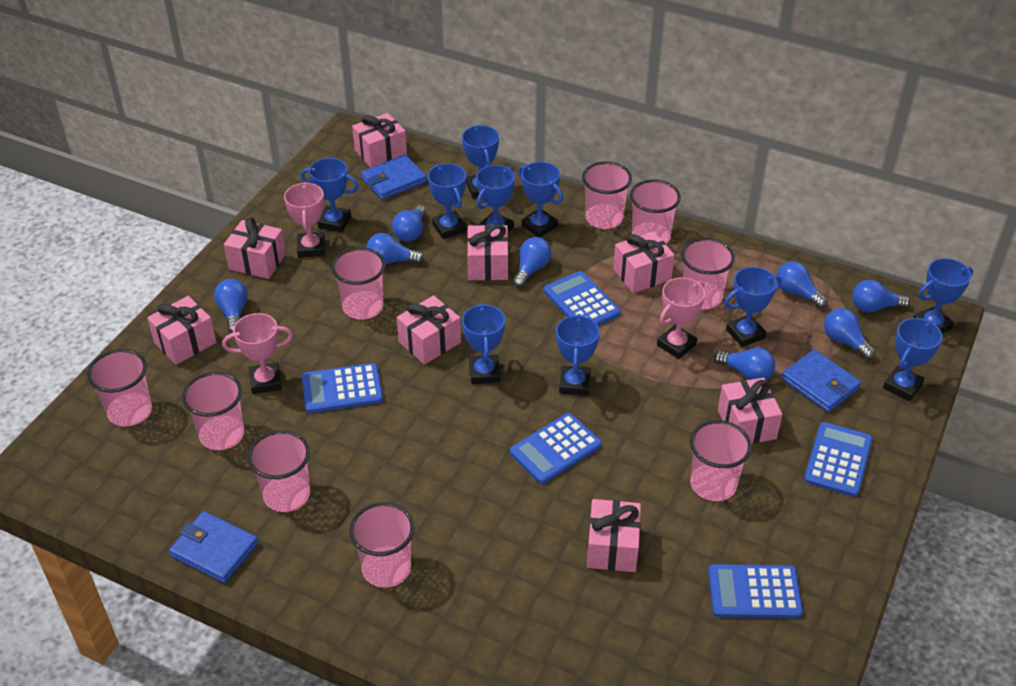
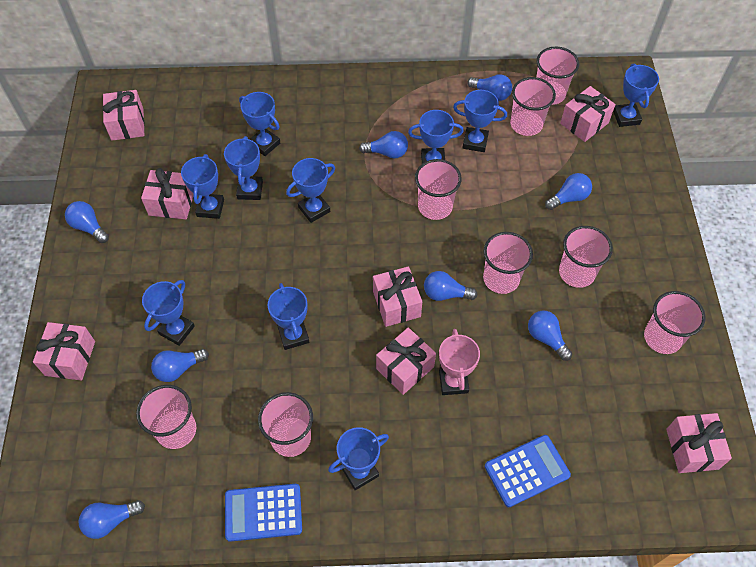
blue calculator: [301,363,383,413] [510,413,602,484] [544,271,621,326] [708,564,803,618] [804,422,873,497] = 5 -> [225,484,302,542] [485,435,571,507] = 2
blue wallet: [169,511,259,583] [361,155,427,200] [781,349,861,412] = 3 -> none = 0
pink cup: [87,349,152,426] [182,372,244,450] [247,430,310,512] [331,248,385,320] [349,502,415,588] [582,162,632,229] [630,180,681,244] [681,238,735,309] [690,420,752,501] = 9 -> [136,385,196,449] [258,392,313,457] [415,159,462,220] [483,232,533,294] [510,77,556,136] [536,47,579,105] [559,226,613,288] [644,291,706,354] = 8
pink gift: [147,296,217,365] [224,217,286,279] [352,113,407,168] [397,295,461,365] [467,224,508,281] [587,499,641,572] [613,231,675,293] [718,377,783,444] = 8 -> [33,322,95,380] [103,90,144,141] [141,168,194,219] [373,266,422,327] [376,328,436,395] [560,86,616,142] [666,413,732,473] = 7
pink trophy: [222,313,293,394] [284,182,325,257] [657,278,705,359] = 3 -> [439,329,480,395] = 1

